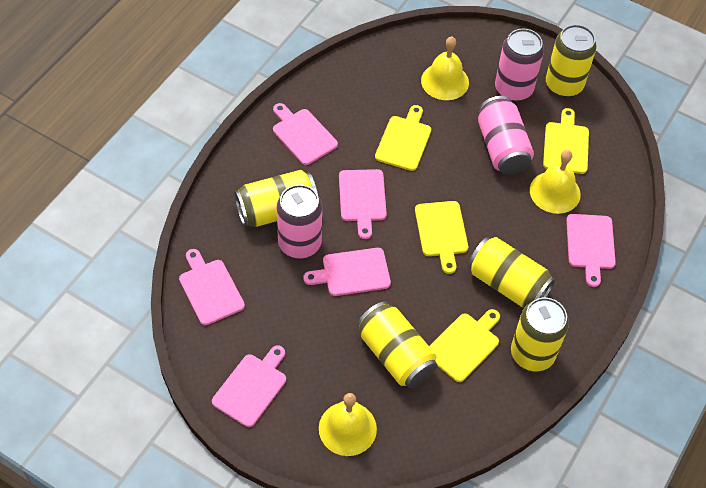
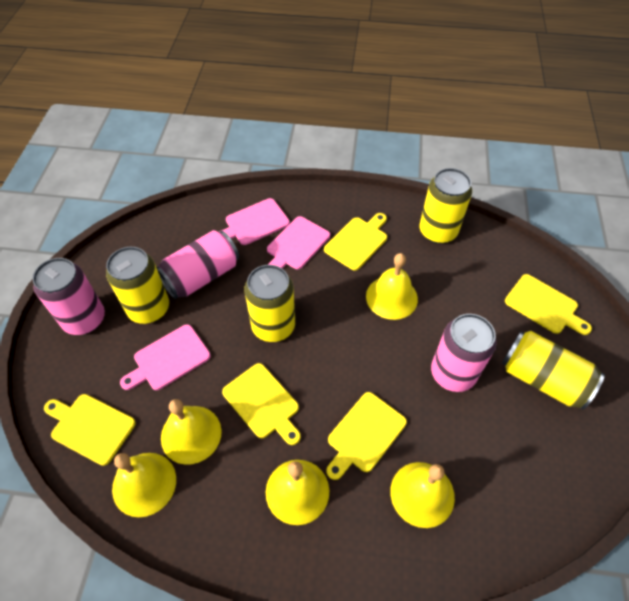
pink cutting board: [179,249,245,325] [212,346,286,427] [273,103,338,165] [303,248,391,296] [339,169,387,239] [566,214,616,287] = 6 -> [120,324,211,390] [219,198,290,245] [267,216,330,269] = 3
yellow bell: [319,393,377,456] [421,36,469,100] [530,150,581,214] = 3 -> [112,453,176,517] [161,399,222,465] [266,460,329,525] [366,253,418,320] [390,462,455,528] = 5
yellow can: [234,170,318,227] [357,301,437,388] [468,237,555,308] [511,298,569,371] [546,24,597,97] = 5 -> [106,247,169,324] [244,265,295,342] [419,168,472,244] [502,331,605,410] = 4
yellow cutting board: [375,105,431,171] [415,201,468,274] [429,309,500,382] [543,108,589,174] = 4 -> [44,394,136,466] [222,363,301,445] [324,213,387,271] [326,392,407,480] [505,274,592,335] = 5

